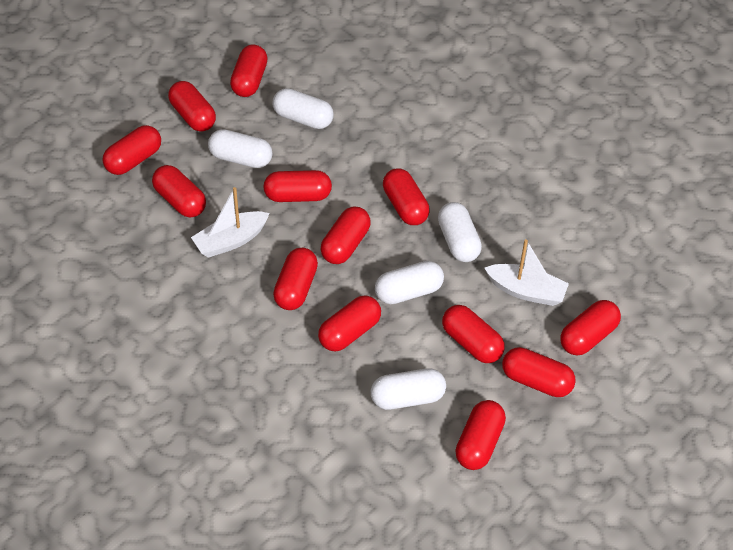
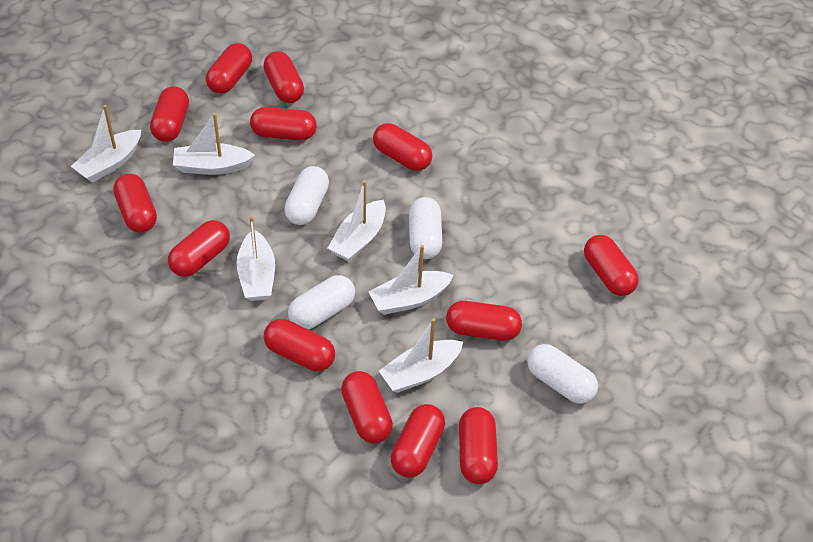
white boat: [191,187,270,258] [485,239,569,306] = 2 -> [71,105,141,183] [173,113,255,175] [237,216,275,301] [328,180,386,262] [368,245,454,315] [379,318,463,393] = 6
white capsule: [208,129,273,168] [273,88,334,129] [371,368,446,410] [375,261,444,304] [438,202,482,262] = 5 -> [284,166,329,225] [288,275,355,330] [409,197,442,259] [527,344,598,404] = 4

